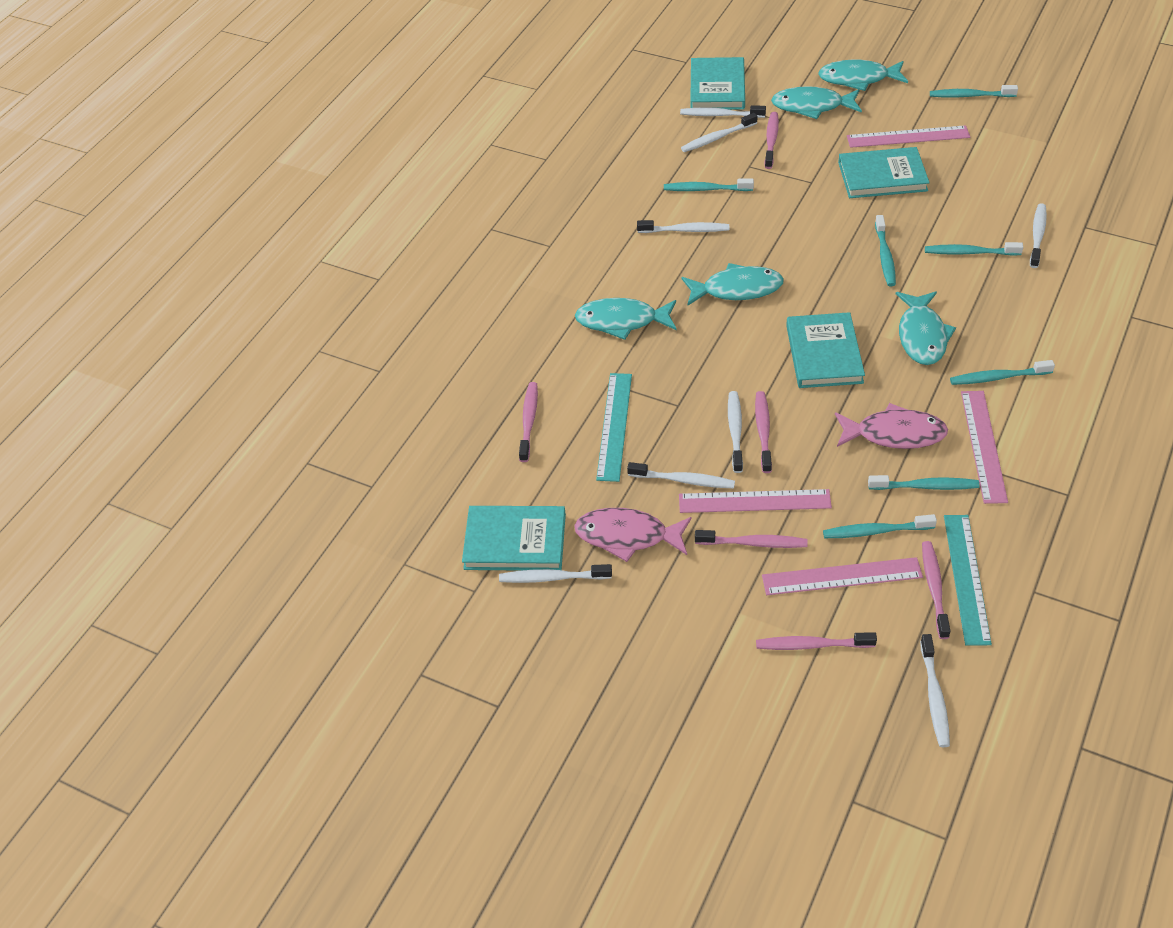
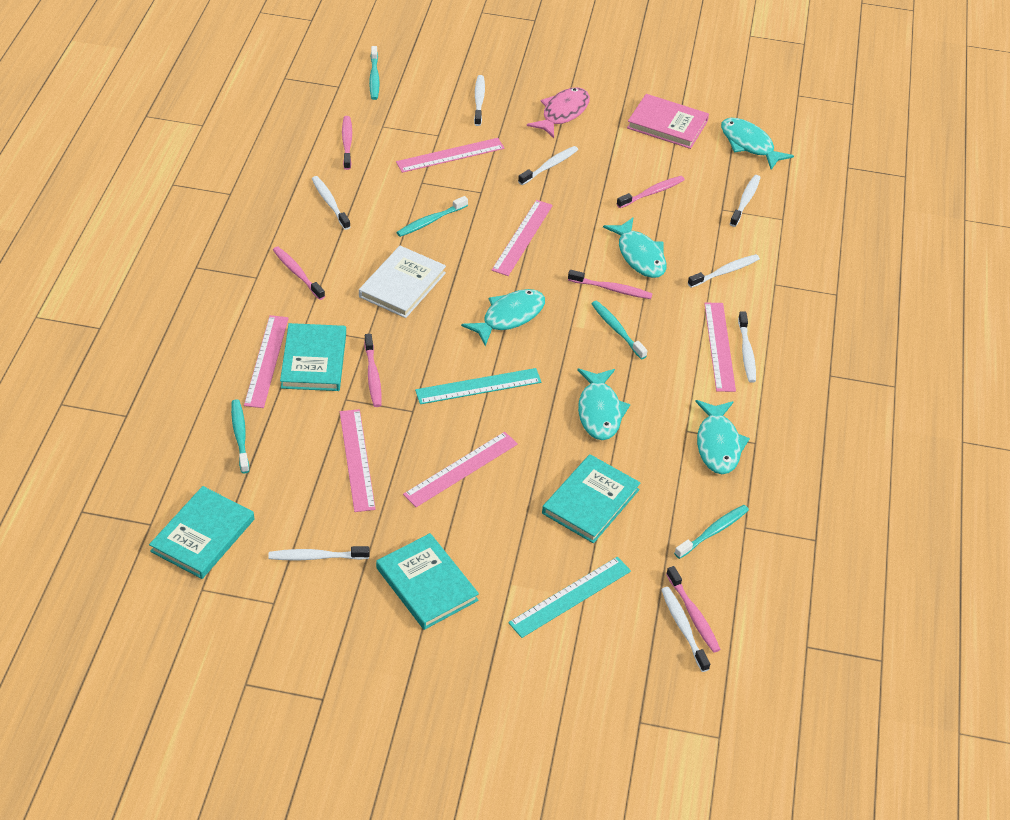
pink book: none = 0 -> [627,94,709,149] = 1
pink fish: [574,508,692,562] [835,403,948,449] = 2 -> [527,87,590,138] = 1
pink ruler: [679,489,832,513] [762,557,923,595] [847,125,970,148] [961,391,1008,504] = 4 -> [244,315,289,408] [340,409,376,512] [396,138,505,173] [403,432,518,507] [491,200,553,276] [704,303,736,392] = 6
turquoise toothbrush: [664,179,754,191] [823,514,937,538] [868,475,979,490] [875,215,896,286] [925,242,1023,256] [930,85,1018,97] [950,360,1055,385] = 7 -> [231,399,249,473] [369,46,380,100] [396,196,468,237] [591,301,647,359] [674,505,749,559] = 5
white book: none = 0 -> [359,246,446,318] = 1

